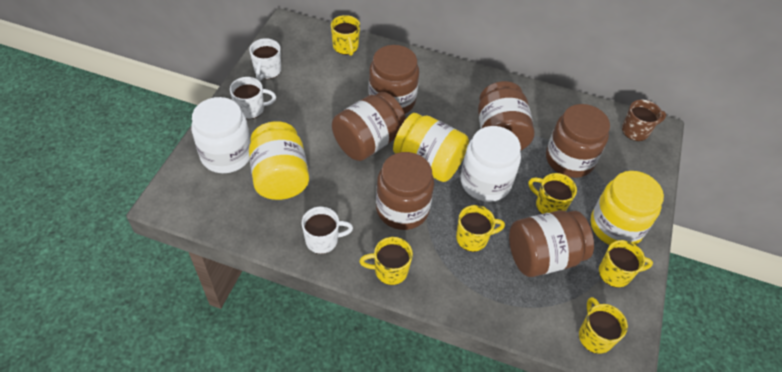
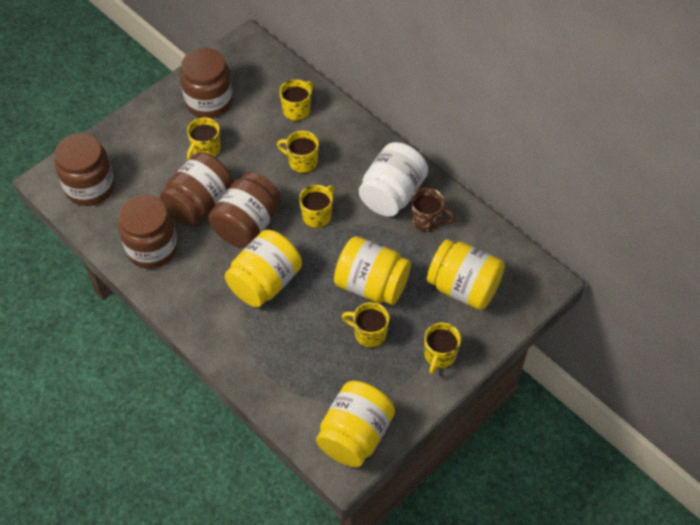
brown jar: [332,92,406,161] [368,45,419,114] [376,152,434,230] [478,81,535,151] [509,210,594,277] [546,104,610,178] = 6 -> [55,133,115,206] [118,195,178,269] [160,152,234,227] [180,48,233,118] [208,172,281,248] = 5
white jar: [191,97,251,173] [461,126,521,202] = 2 -> [359,142,428,217] = 1
white mug: [230,77,276,119] [249,38,281,81] [302,207,353,254] = 3 -> none = 0
yellow jar: [249,121,309,200] [393,113,469,182] [591,171,664,245] = 3 -> [225,230,302,307] [316,381,395,467] [334,236,411,305] [427,239,505,310] = 4

